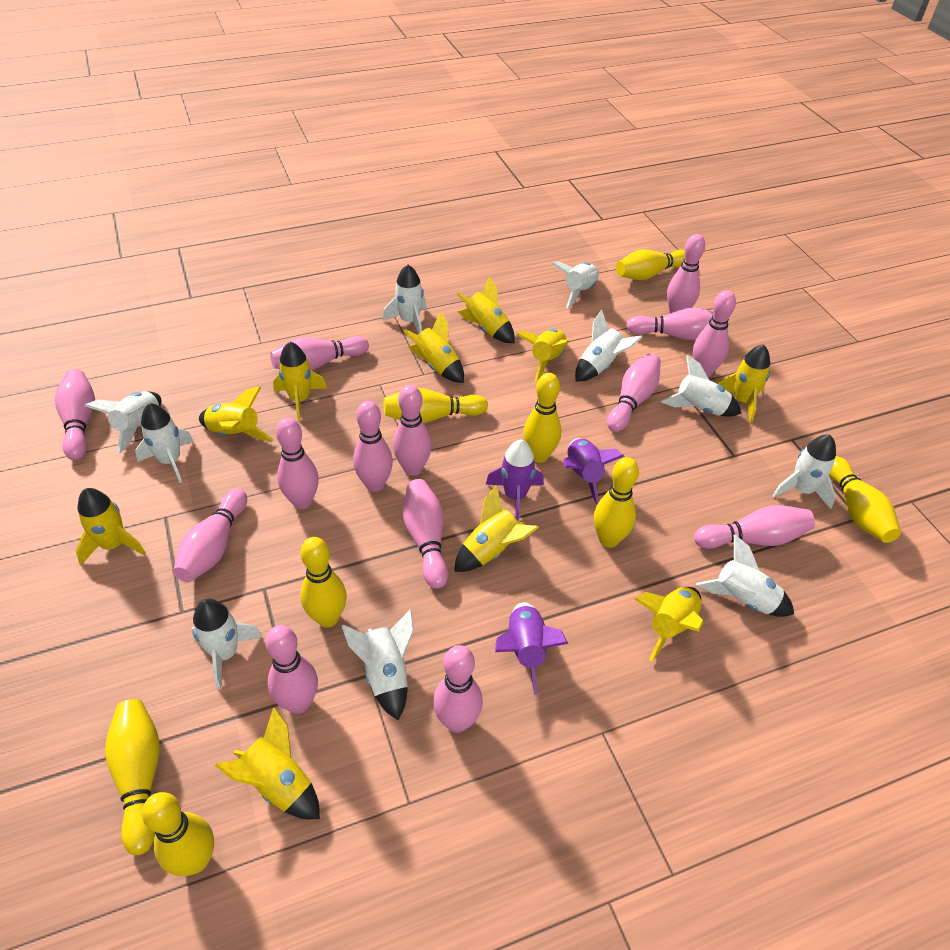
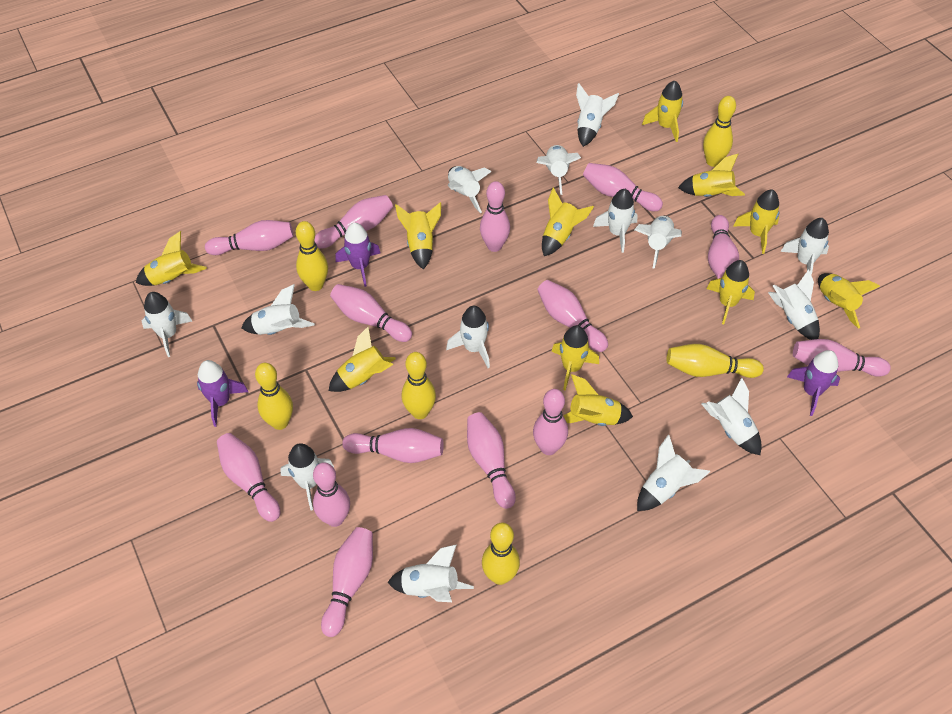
white rocket: [85,391,162,454] [135,403,194,483] [191,599,262,690] [342,609,414,720] [383,265,427,334] [552,262,599,308] [575,310,642,382] [661,355,742,417] [696,535,794,617] [772,434,836,509] = 10 -> [142,292,192,357] [241,284,315,335] [280,443,334,511] [388,544,474,602] [446,306,490,368] [448,166,492,213] [536,145,581,195] [576,83,619,147] [593,189,638,253] [634,216,682,269] [637,434,710,511] [701,378,762,455] [768,269,820,340] [780,218,829,275] = 14
yellow bowling pin: [105,699,160,855] [142,792,214,876] [300,537,347,628] [383,388,488,423] [523,373,561,463] [594,457,639,548] [616,249,685,280] [829,456,901,543] = 8 -> [255,363,293,430] [296,221,328,291] [402,352,436,419] [482,522,520,585] [667,344,764,378] [703,96,736,167] = 6
yellow rocket: [76,488,146,565] [199,386,274,441] [215,707,320,819] [273,342,327,421] [403,311,464,383] [454,485,539,572] [457,277,515,343] [516,329,569,381] [634,587,703,662] [718,344,770,422] = 10 -> [136,231,207,286] [329,326,396,392] [395,202,441,270] [542,187,594,256] [552,325,599,391] [563,374,633,426] [642,80,683,142] [678,154,745,197] [707,260,755,324] [733,189,779,254] [818,273,880,329] = 11

